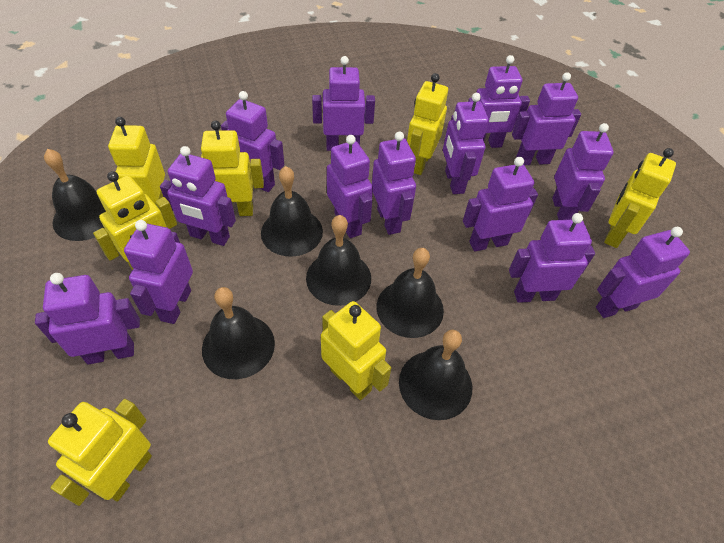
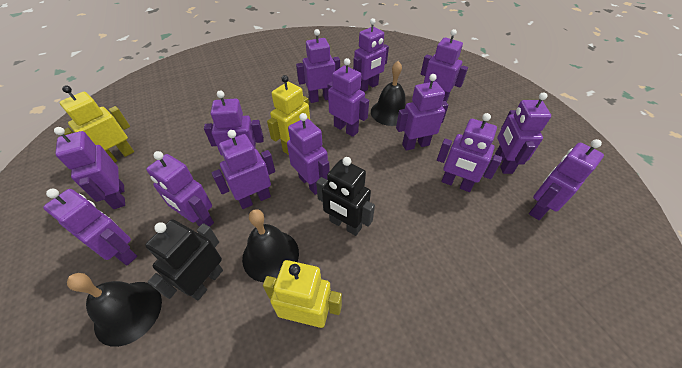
black bell: [44,149,106,241] [202,287,275,379] [261,166,323,257] [306,215,371,306] [377,248,444,338] [399,330,472,420] = 6 -> [67,273,162,347] [242,209,299,282] [371,61,406,126] = 3
black robot: none = 0 -> [145,219,223,300] [316,157,375,236] = 2
yellow robot: [48,399,152,506] [93,171,177,270] [108,117,165,205] [201,121,264,216] [321,301,391,400] [407,73,448,175] [604,148,676,248] = 7 -> [60,85,134,162] [263,260,342,328] [267,75,310,155] = 3

